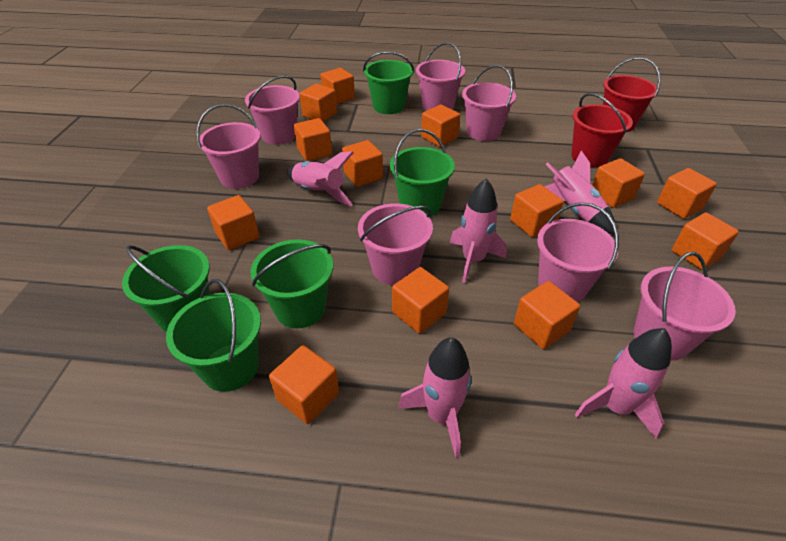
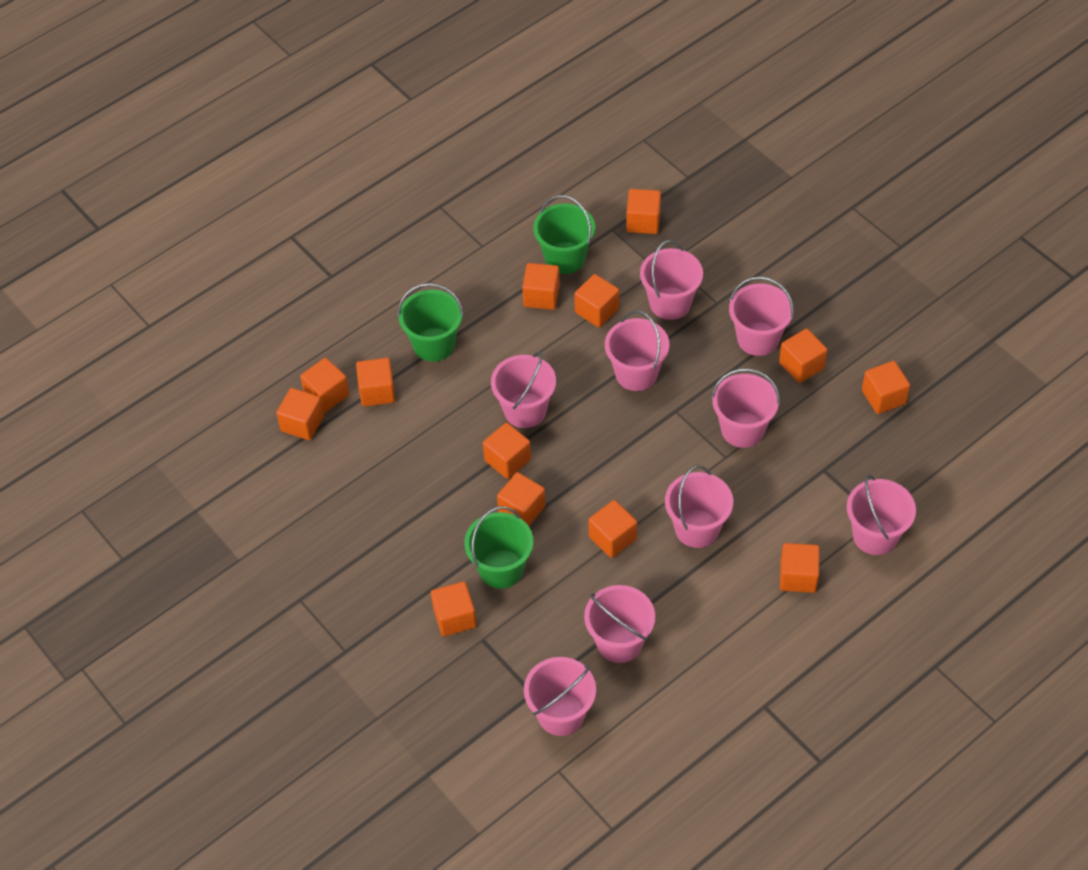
green bucket: [122,245,210,332] [166,279,261,392] [250,239,333,328] [363,51,414,114] [390,129,455,216] = 5 -> [398,283,464,362] [464,506,533,589] [533,195,595,274] = 3
pink bucket: [196,104,260,189] [245,75,300,145] [358,203,433,285] [416,42,465,111] [462,65,516,141] [537,202,619,302] [634,252,736,361] = 7 -> [491,352,556,428] [524,657,596,736] [584,585,655,663] [605,310,669,391] [640,240,703,320] [665,465,733,548] [711,368,780,448] [729,276,794,356] [847,475,916,555] = 9
pink rocket: [287,151,354,206] [398,337,472,458] [450,178,507,283] [544,150,615,235] [575,328,672,438] = 5 -> none = 0
red bucket: [571,93,633,167] [603,57,661,132] = 2 -> none = 0

